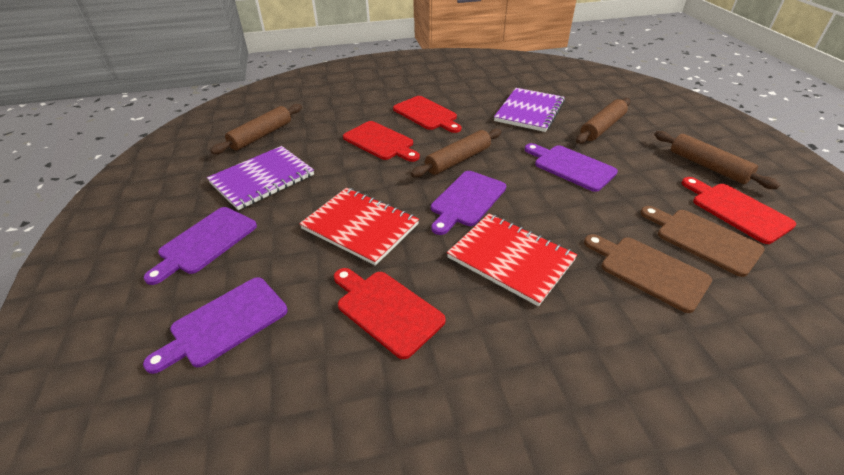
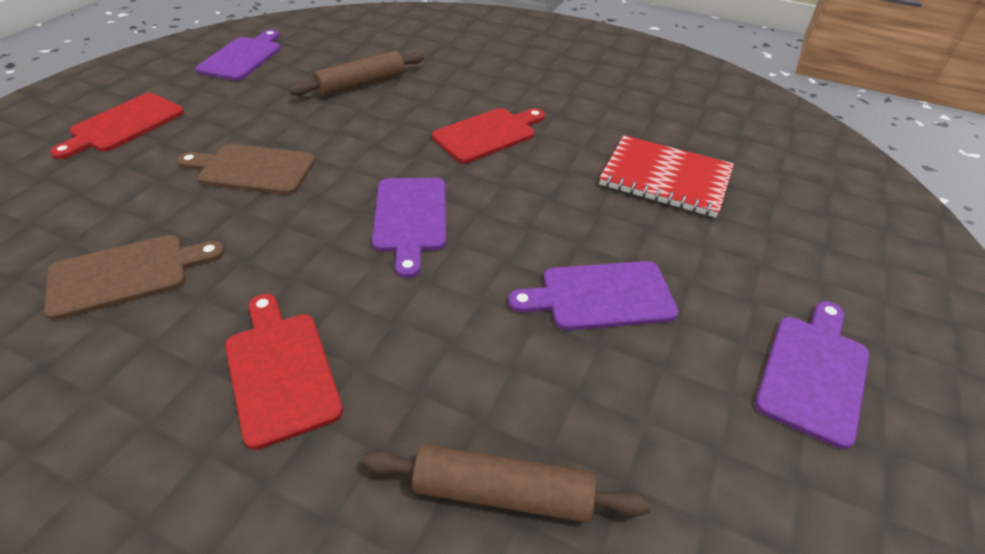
brown rolling pin: [210,104,302,154] [411,129,501,177] [576,98,630,144] [654,131,780,189] = 4 -> [289,51,424,96] [362,444,651,523] = 2
purple notebook: [207,146,314,210] [494,88,565,132] = 2 -> none = 0
red cutting board: [334,268,446,359] [343,121,420,162] [393,96,462,133] [682,177,796,244] = 4 -> [50,93,184,159] [225,294,343,450] [432,108,545,163] = 3
red notebook: [299,188,419,266] [447,213,577,306] = 2 -> [599,135,734,218] = 1

